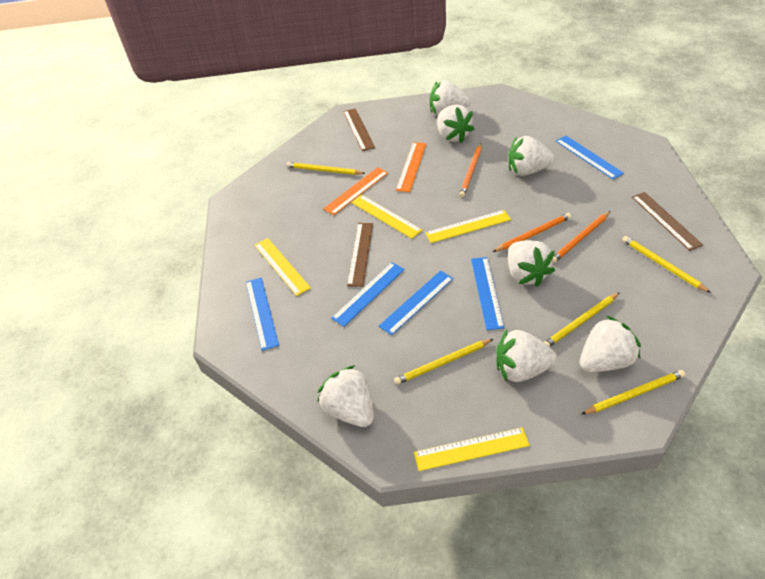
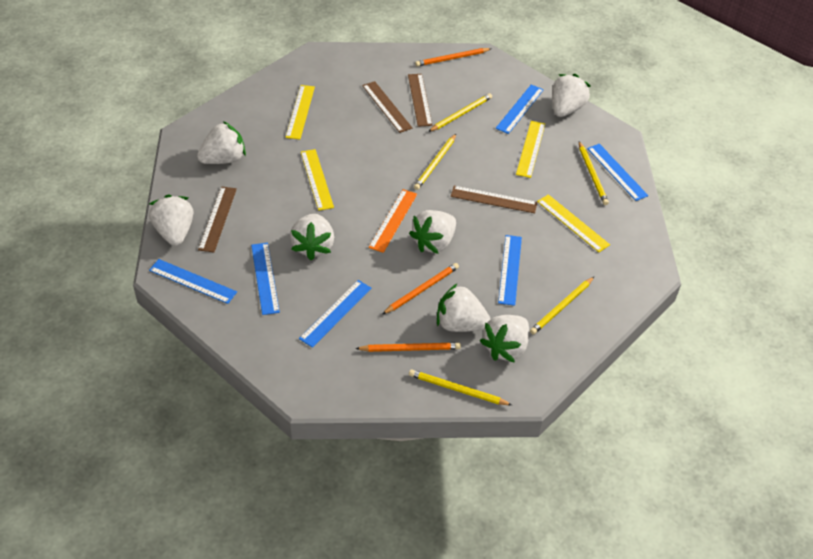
blue ruler: [246,277,279,351] [331,262,405,327] [379,271,454,335] [471,257,504,330] [556,136,624,179] = 5 -> [149,259,237,304] [251,243,280,315] [299,280,372,348] [496,85,544,134] [498,235,522,306] [587,144,648,201] = 6
brown ruler: [343,108,375,151] [347,223,373,287] [632,192,703,251] = 3 -> [198,186,237,252] [362,81,412,133] [408,74,432,127] [451,186,537,213] = 4
orange ruler: [323,167,388,215] [396,142,426,192] = 2 -> [369,189,417,253] = 1

